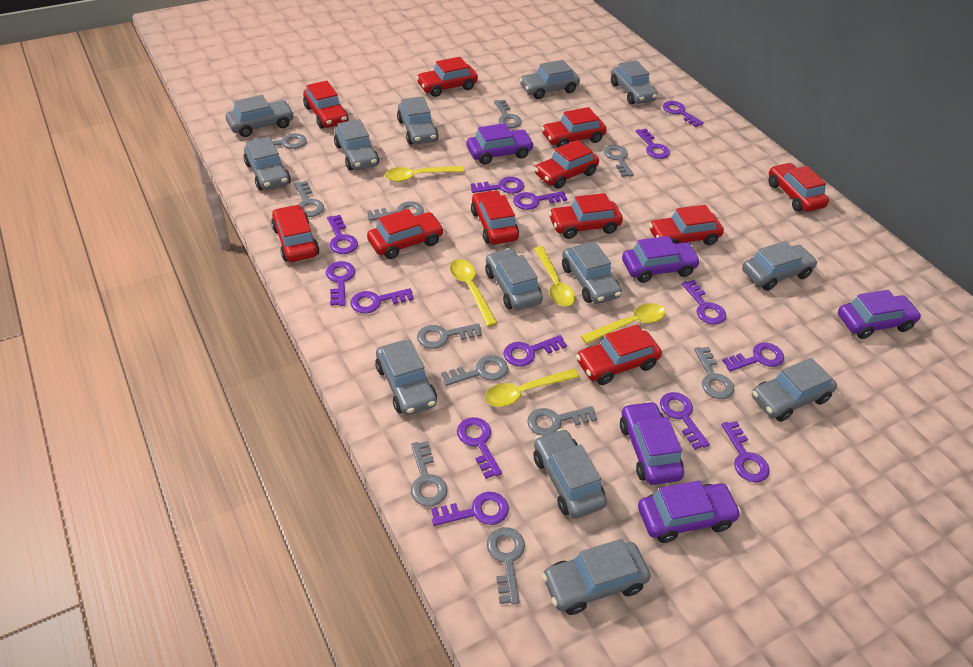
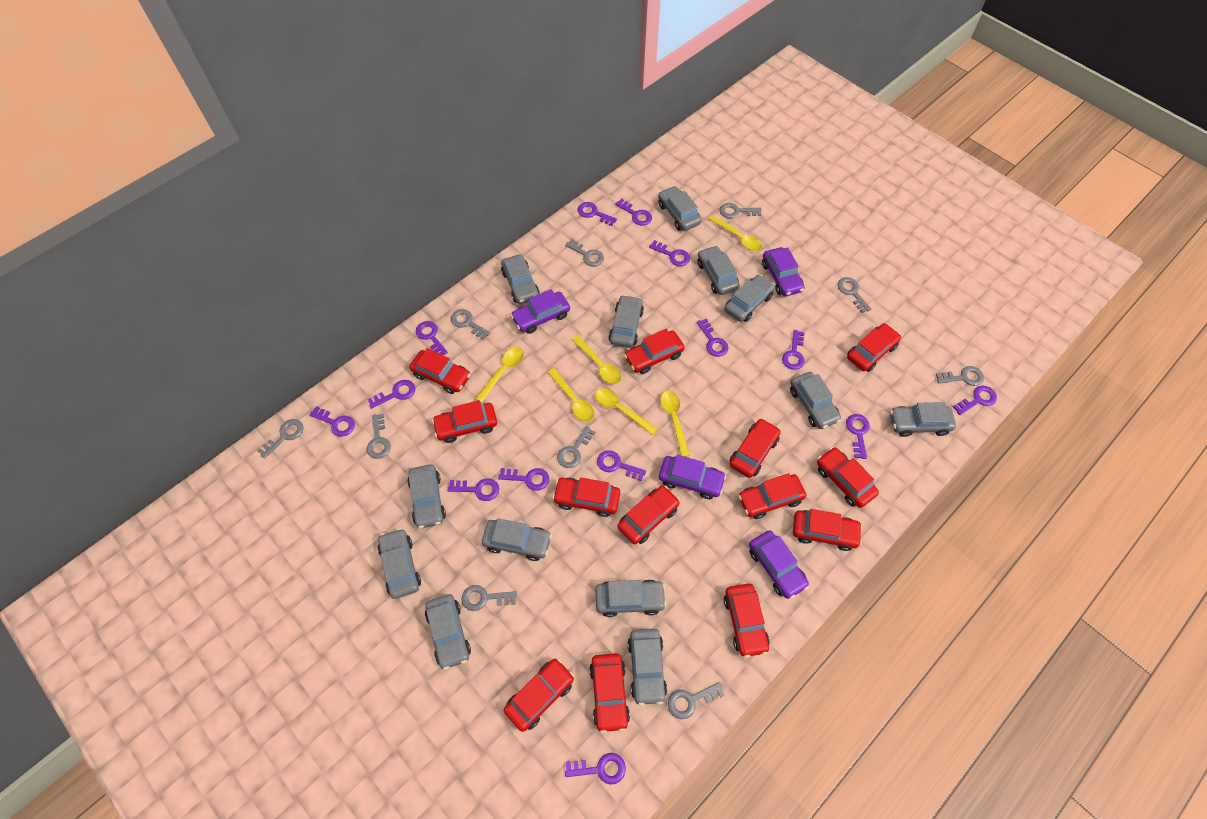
grey key: [254,133,307,149] [294,181,324,217] [367,201,424,221] [411,441,447,507] [417,323,482,349] [441,355,508,386] [487,527,525,605] [494,100,522,128] [527,406,597,436] [604,145,634,177] [694,347,734,399] = 11 -> [257,419,303,458] [367,414,391,459] [451,309,490,340] [462,585,517,611] [557,426,595,468] [565,239,604,267] [668,682,725,719] [719,203,762,219] [838,277,871,313] [936,366,984,386] = 10
purple car: [467,123,534,165] [620,401,684,485] [622,236,701,283] [638,480,741,543] [838,290,922,339] = 5 -> [511,289,570,334] [659,455,726,499] [749,530,809,599] [762,247,805,296] = 4
red car: [271,205,319,262] [303,81,348,129] [367,209,444,259] [416,57,478,97] [471,190,519,244] [534,140,599,189] [542,107,607,148] [549,193,623,239] [576,325,662,385] [649,205,724,245] [768,163,829,212] = 11 -> [410,348,471,394] [432,400,497,443] [504,658,574,732] [552,477,620,517] [589,653,630,733] [617,485,680,544] [624,329,685,374] [724,584,770,658] [730,418,781,478] [738,473,806,519] [793,509,863,551] [817,447,879,508] [847,323,901,372] = 13
yellow spoon: [385,166,464,182] [450,259,497,326] [484,369,579,407] [534,246,575,306] [581,303,665,344] = 5 -> [475,347,524,403] [548,368,594,422] [572,335,621,384] [595,388,657,435] [660,391,690,457] [709,215,763,251] = 6

